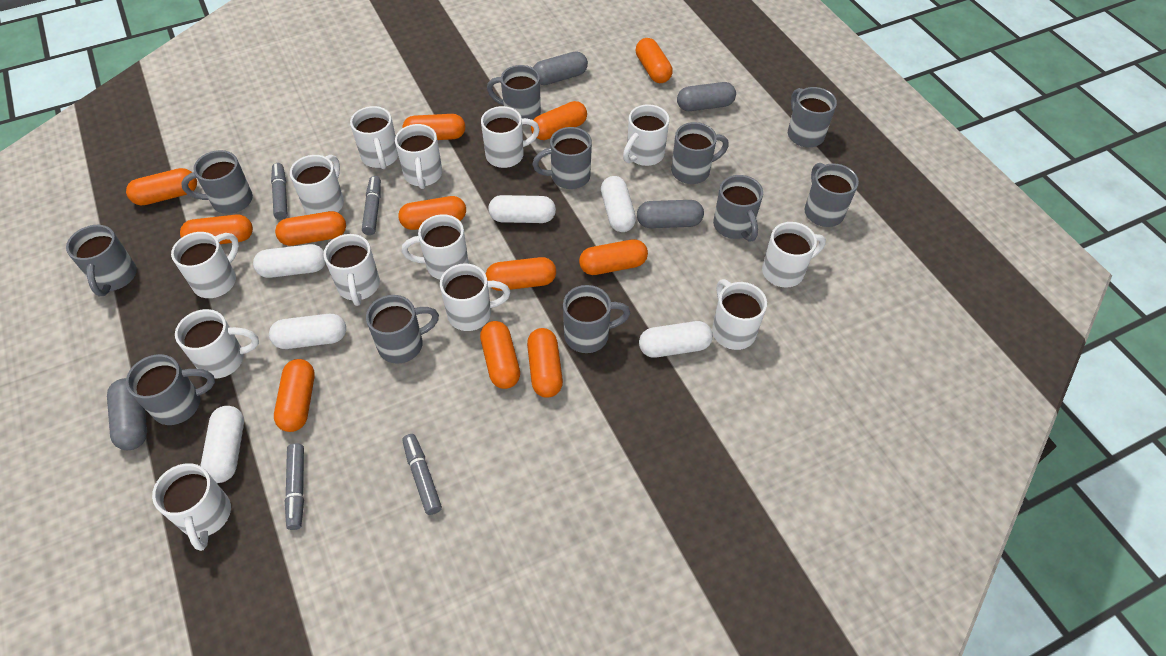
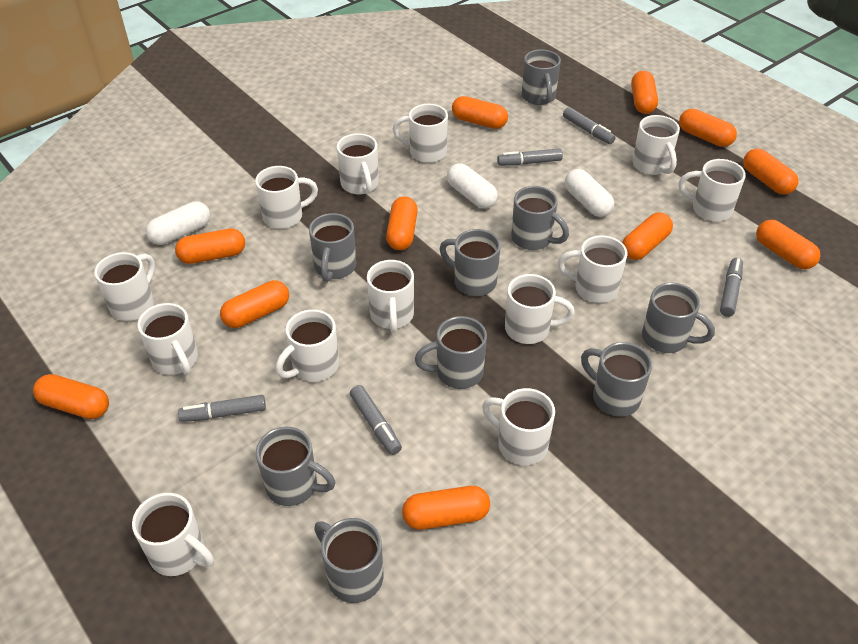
grey capsule: [107,378,147,450] [533,51,588,85] [637,200,704,228] [677,82,736,111] = 4 -> none = 0
grey marker: [271,163,288,220] [285,443,304,530] [362,176,381,235] [402,434,442,515] = 4 -> [178,395,266,422] [350,385,402,455] [497,148,563,166] [563,107,616,144] [720,258,743,317] = 5
grey mug: [66,225,137,296] [126,354,215,425] [181,150,253,214] [366,295,439,364] [487,65,541,125] [532,127,592,189] [563,285,630,353] [671,122,729,184] [713,175,763,242] [788,87,837,147] [805,163,859,227] = 11 -> [256,427,335,506] [309,213,356,282] [314,518,383,603] [415,316,487,389] [439,229,501,296] [511,186,569,250] [522,49,561,105] [581,342,652,417] [642,283,715,353] = 9
orange capsule: [126,168,197,205] [180,214,253,244] [274,359,315,432] [275,211,346,246] [398,196,466,230] [402,114,465,140] [480,321,520,389] [486,257,556,291] [527,328,563,398] [531,101,587,140] [579,239,648,275] [636,38,673,83] = 12 -> [33,374,109,419] [175,228,245,264] [220,280,289,328] [386,196,418,250] [402,486,490,530] [452,96,508,129] [622,213,673,260] [631,71,658,114] [679,109,737,147] [743,149,798,195] [756,220,820,269] = 11
white capsule: [200,406,244,483] [253,244,326,278] [269,314,346,349] [488,195,556,223] [601,176,636,232] [639,321,713,358] = 6 -> [146,201,210,245] [447,163,498,209] [565,169,614,217] = 3

